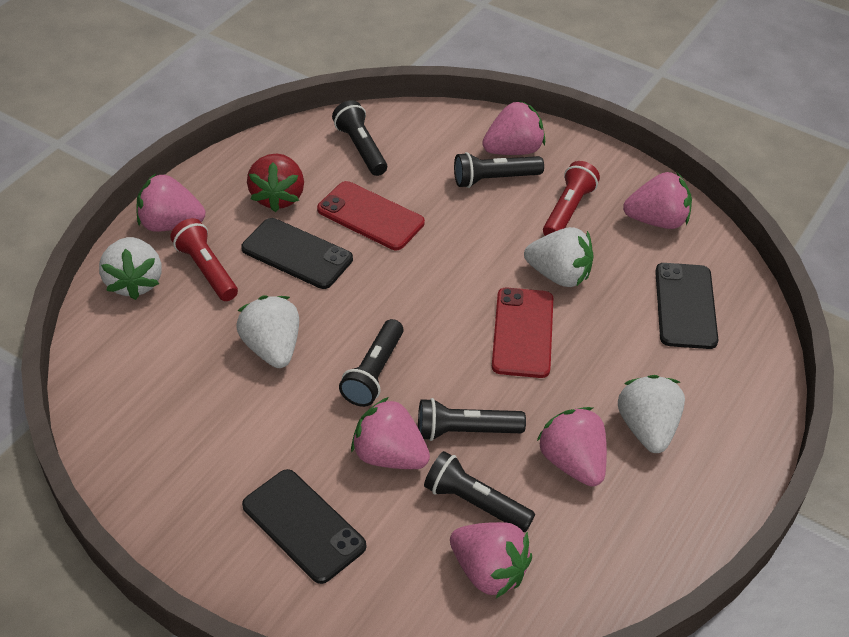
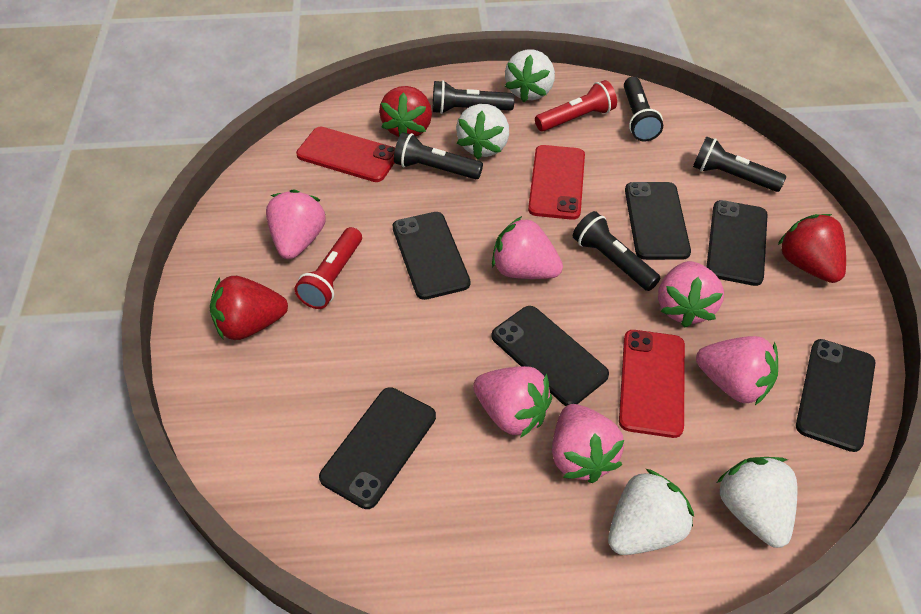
black phone: [241,218,353,289] [242,469,366,584] [655,263,718,349] = 3 -> [319,387,436,509] [393,212,470,300] [492,306,609,406] [625,182,691,260] [706,200,768,286] [796,339,875,452] = 6
red phone: [317,181,425,250] [492,288,553,378] = 2 -> [296,127,395,182] [528,145,585,220] [619,330,685,438] = 3
red strawberry: [247,153,304,212] = 1 -> [210,276,288,340] [379,86,432,137] [778,214,846,283] = 3

